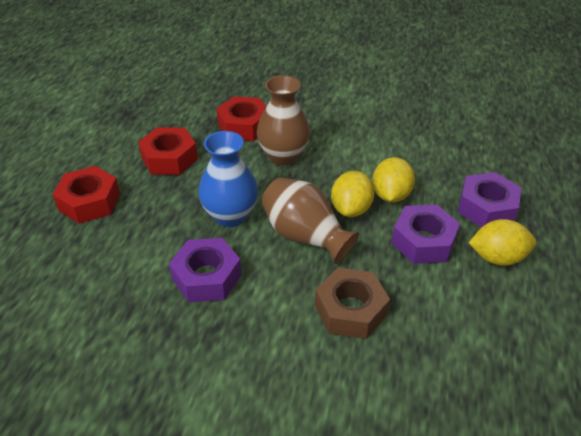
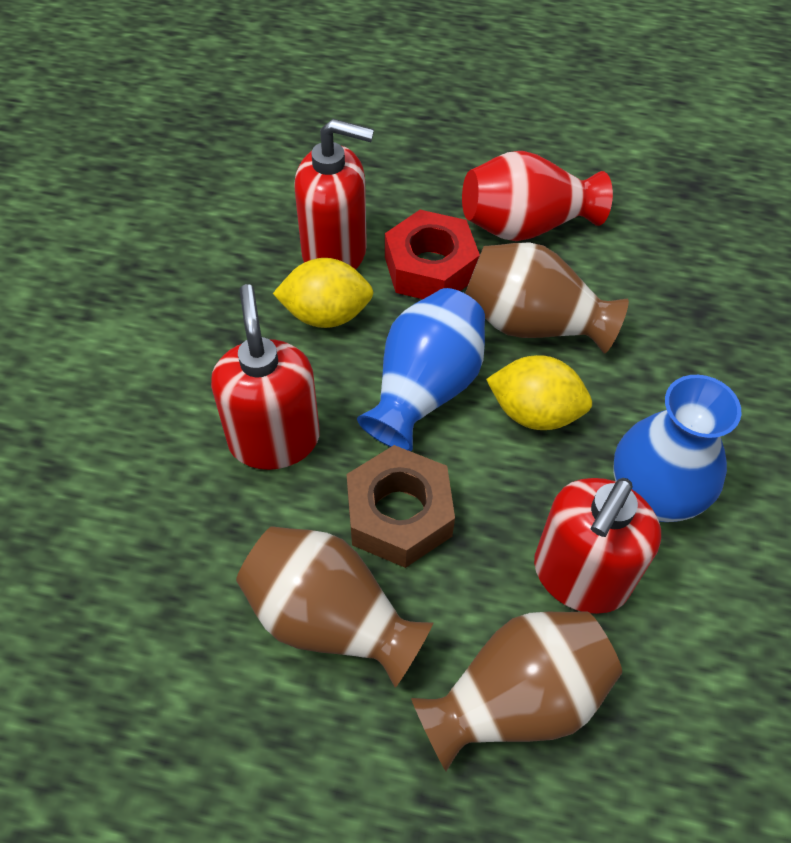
blue vase: [198,131,258,227] = 1 -> [357,288,485,451] [613,375,742,522] = 2
brown vase: [257,75,310,165] [261,177,359,264] = 2 -> [236,526,433,688] [411,611,622,771] [465,243,629,354] = 3
purple nut: [169,238,242,303] [391,205,460,264] [458,172,521,227] = 3 -> none = 0
red nut: [52,166,120,224] [138,127,198,175] [216,96,266,141] = 3 -> [385,210,480,299] = 1
red soap dispenser: none = 0 -> [211,284,320,470] [294,119,374,269] [534,478,661,614] = 3
red vase: none = 0 -> [462,151,613,241] = 1
yellow lemon: [331,171,375,217] [372,157,415,202] [469,219,536,266] = 3 -> [273,258,374,328] [486,355,592,430] = 2

